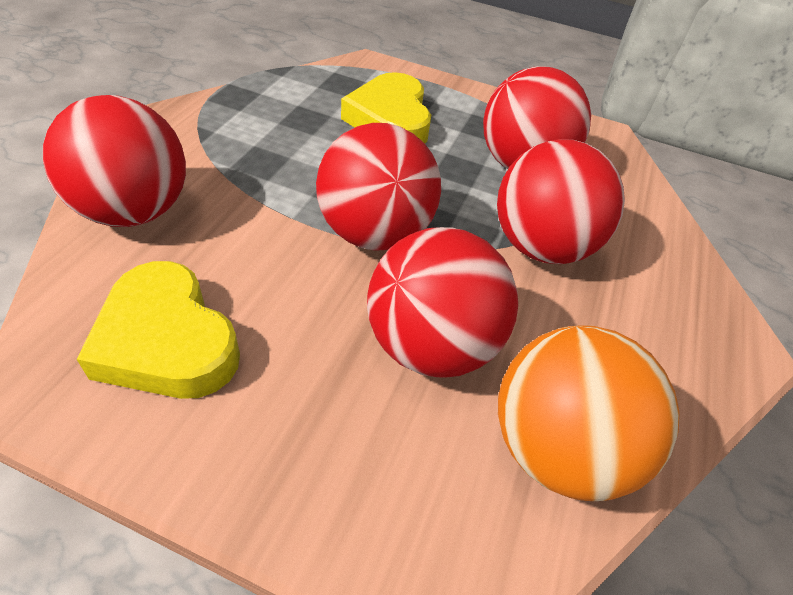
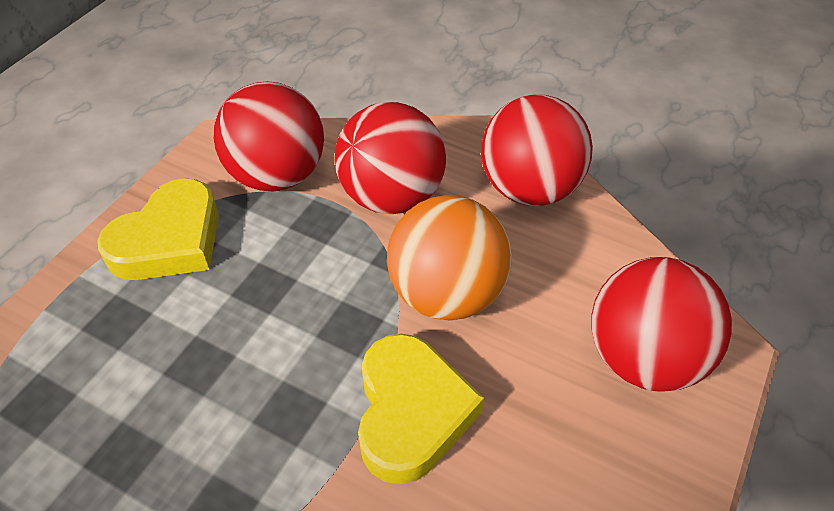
red ball: [43,95,186,227] [316,123,441,251] [367,227,518,378] [483,66,591,169] [497,139,625,264] = 5 -> [213,81,324,192] [335,102,446,214] [481,95,593,206] [592,257,732,392] = 4

